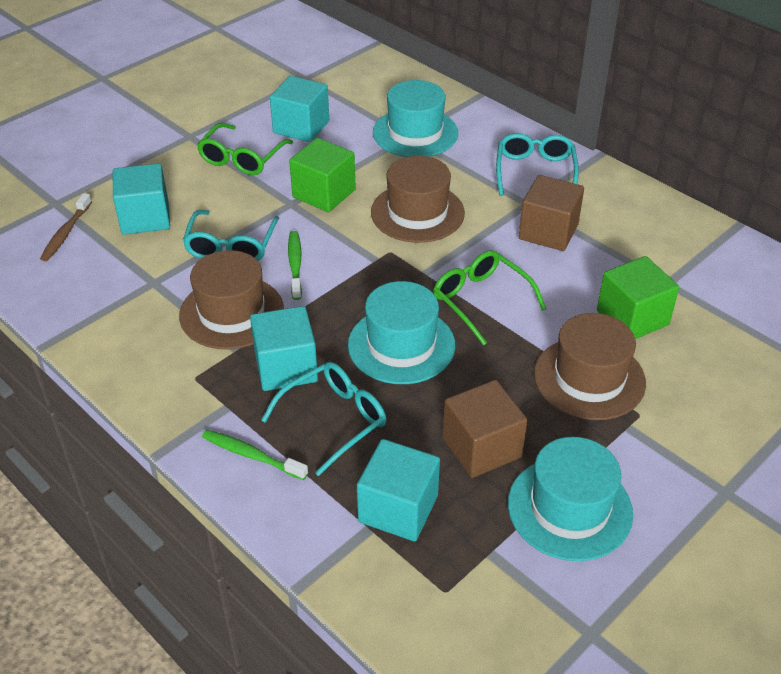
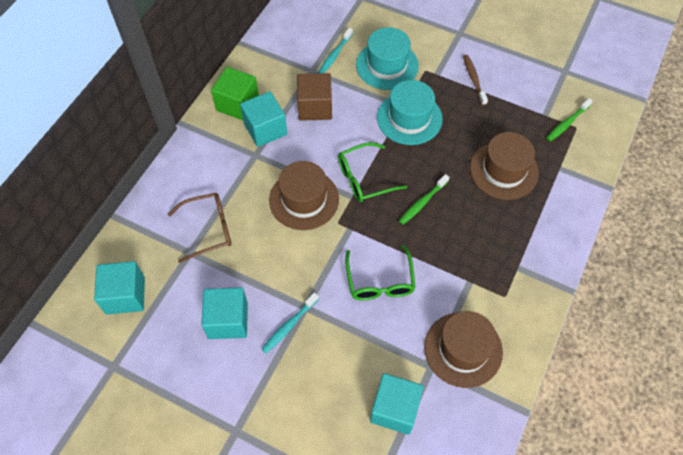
brown cube: [443,380,527,478] [519,175,584,251] = 2 -> [297,73,332,121] = 1
brown glasses: none = 0 -> [168,193,232,263] = 1
green cube: [289,138,356,212] [597,256,679,339] = 2 -> [211,67,259,120] = 1
turquoise glasses: [182,210,279,261] [261,362,386,476] [496,133,579,196] = 3 -> none = 0
turquoise hat: [348,281,455,384] [373,80,458,157] [508,437,633,561] = 3 -> [356,27,419,90] [377,80,443,145] = 2
turquoise toothbrush: none = 0 -> [262,292,319,353] [318,28,353,73] = 2

